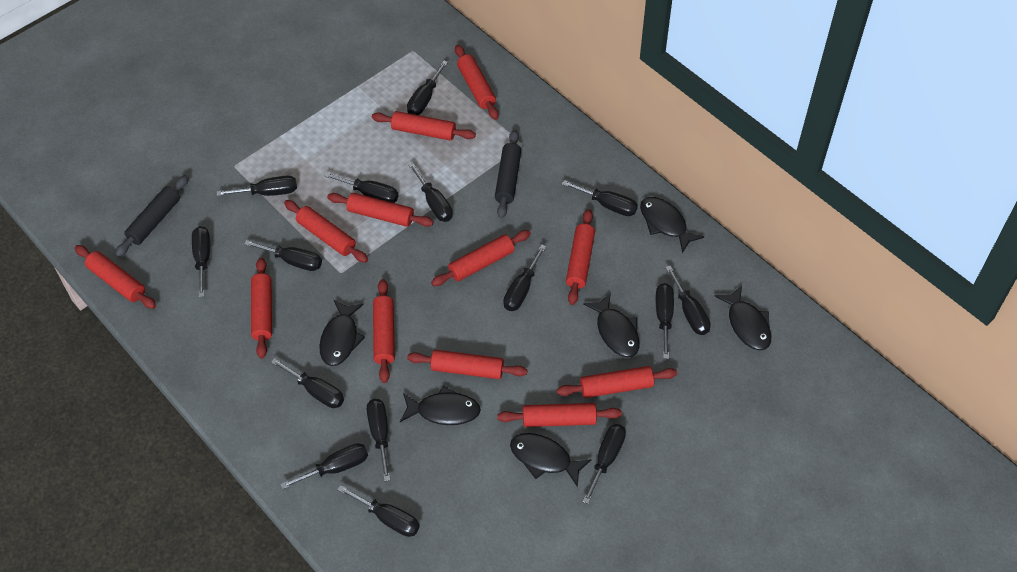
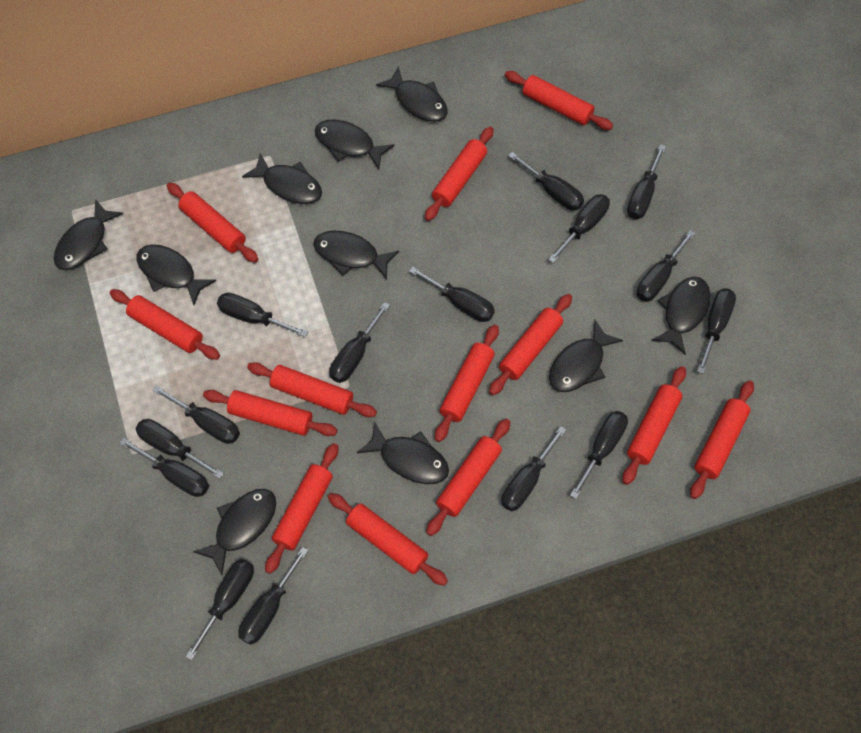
black fish: [319,300,365,366] [400,386,481,425] [510,433,592,488] [583,293,640,357] [640,197,704,253] [715,286,771,350] = 6 -> [54,199,123,270] [137,244,216,305] [193,489,276,575] [242,153,322,204] [313,231,399,280] [315,120,395,169] [357,423,449,484] [376,66,448,122] [549,320,623,392] [652,277,711,355] = 10
black rolling pin: [115,175,189,257] [495,130,521,219] = 2 -> none = 0
red rolling pin: [75,245,156,309] [251,258,272,359] [284,200,368,263] [327,193,434,227] [372,111,476,141] [373,279,395,383] [407,350,527,379] [431,230,531,286] [455,45,499,120] [497,403,622,427] [557,366,677,398] [566,209,595,305] = 12 -> [110,289,220,360] [167,183,258,263] [203,390,337,436] [247,362,377,417] [265,443,338,574] [328,493,448,586] [425,127,494,221] [426,419,510,536] [435,325,499,442] [489,294,572,396] [505,71,613,130] [622,366,686,485] [690,380,754,499] = 13

